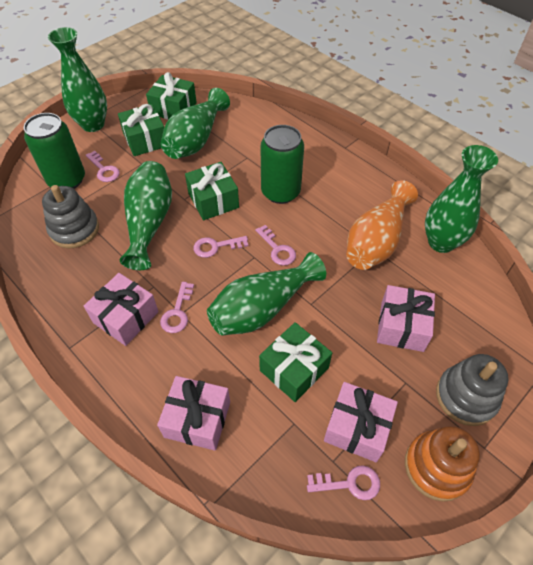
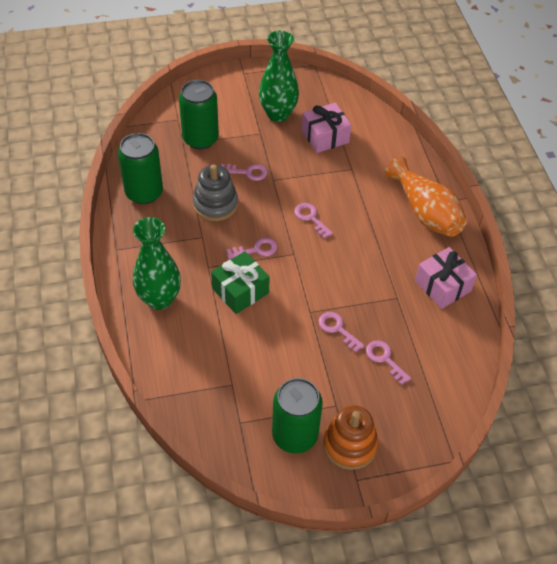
green can: [24,113,85,189] [261,125,304,204] = 2 -> [118,133,163,204] [179,80,219,149] [272,378,323,454] = 3
green gift: [118,104,164,156] [146,72,197,120] [185,162,239,220] [259,322,332,402] = 4 -> [211,251,270,314] = 1
green vase: [48,27,107,132] [120,161,172,270] [161,88,230,159] [207,252,326,336] [425,145,498,253] = 5 -> [133,217,181,310] [259,30,299,122] = 2
grey stacking toy: [42,185,99,248] [436,354,508,426] = 2 -> [193,164,238,221] = 1
pink gift: [84,273,159,346] [157,376,230,451] [324,382,398,462] [377,285,435,352] = 4 -> [302,102,351,153] [415,247,477,309] = 2

